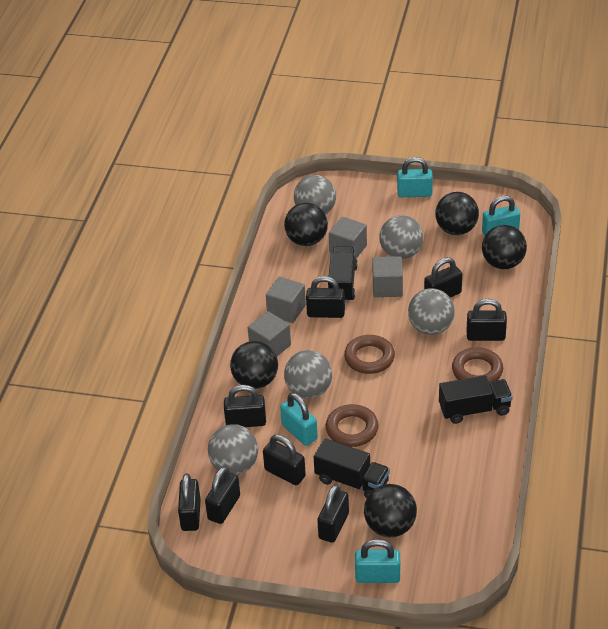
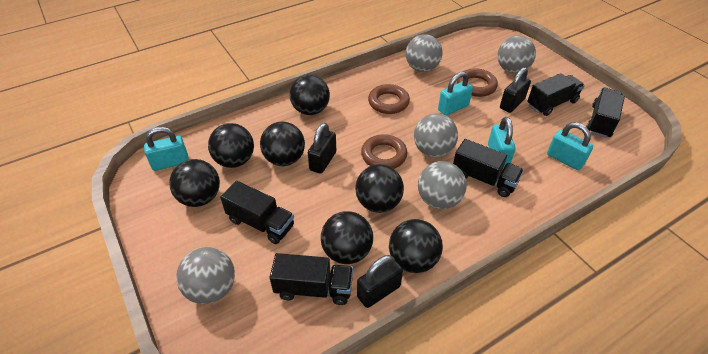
black ball: [230,341,278,389] [284,203,328,246] [364,484,417,537] [435,192,479,235] [482,225,527,269] = 5 -> [169,159,220,207] [208,123,254,168] [260,122,305,166] [290,74,330,115] [321,211,373,264] [355,164,404,213] [389,219,443,273] = 7
black padlock: [178,473,201,531] [205,466,240,524] [224,385,266,427] [263,435,306,485] [306,276,345,318] [317,484,349,543] [424,257,462,297] [466,299,507,341] = 8 -> [308,123,336,174] [357,255,403,308] [500,67,531,113] = 3
black truck: [314,438,390,498] [328,246,358,302] [439,375,513,424] = 3 -> [220,181,294,244] [270,253,353,305] [453,139,524,197] [527,73,585,116] [586,88,625,138] = 5
grey cube: [248,311,291,356] [266,277,306,323] [329,217,367,259] [372,256,403,297] = 4 -> none = 0

